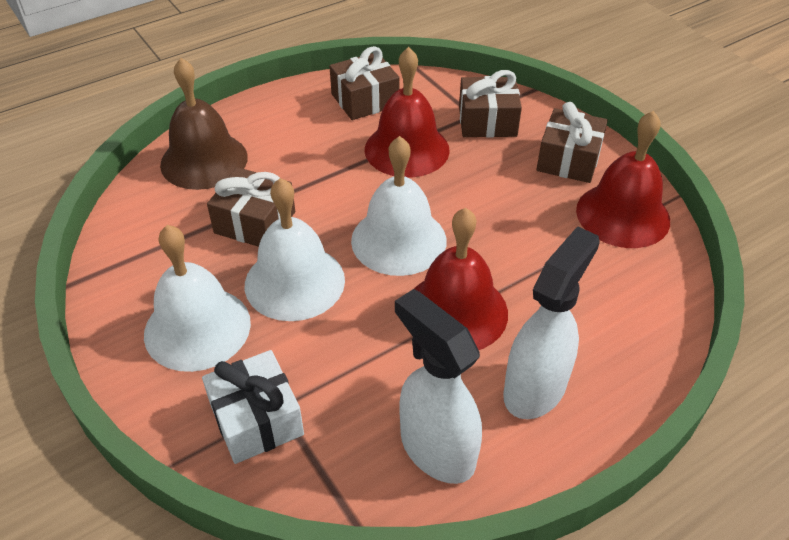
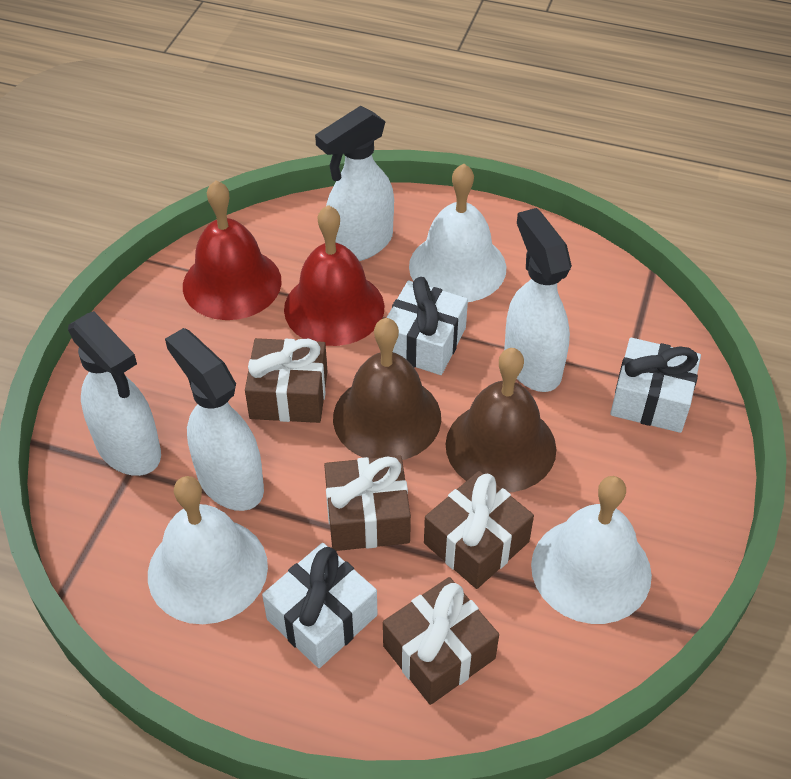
brown bell: [160,58,248,190] = 1 -> [333,318,441,460] [446,348,556,492] = 2
red bell: [365,47,450,178] [414,208,508,350] [576,111,670,248] = 3 -> [183,180,282,320] [284,205,384,346] = 2
white gift: [202,350,304,464] = 1 -> [262,543,378,668] [387,277,468,375] [610,338,701,433] = 3
white spray bottle: [395,289,482,484] [503,226,600,419] = 2 -> [68,311,161,476] [165,328,264,511] [315,106,394,261] [504,208,572,392] = 4

